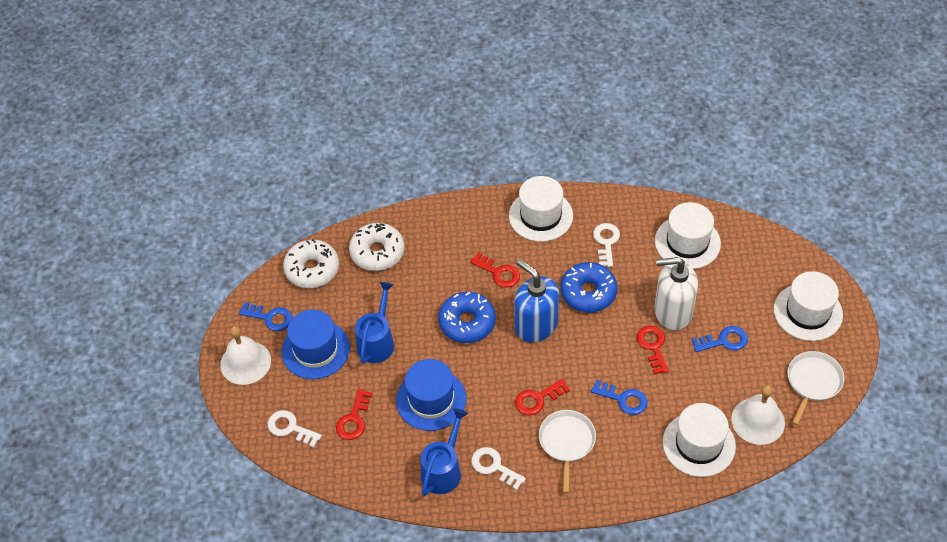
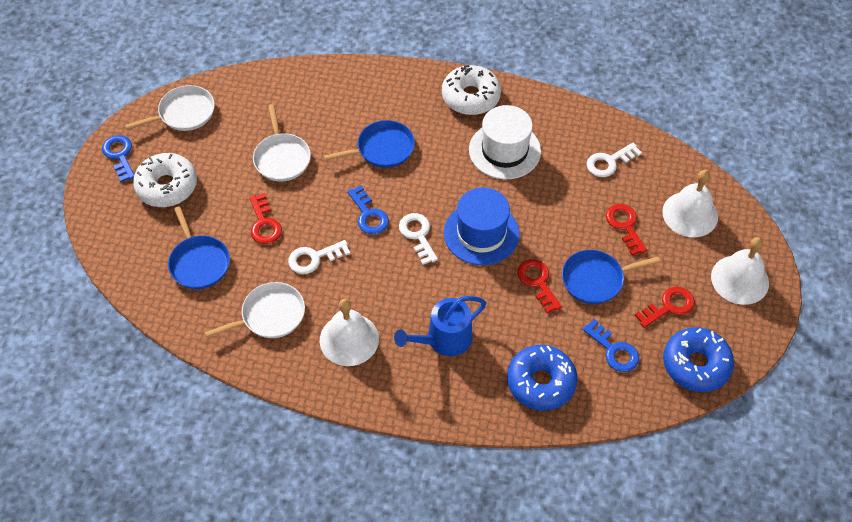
blue hat: [281,309,350,379] [396,359,467,431] = 2 -> [444,187,520,265] = 1
blue pan: none = 0 -> [168,206,230,289] [324,120,415,168] [562,250,660,304] = 3
blue soap dispenser: [514,259,559,343] = 1 -> none = 0
blue watering can: [355,282,394,364] [421,408,468,496] = 2 -> [394,296,486,356] = 1
white bell: [220,326,271,385] [731,385,785,445] = 2 -> [320,299,379,366] [662,170,718,237] [711,237,769,305] = 3
white hat: [509,176,573,242] [655,202,721,269] [663,403,736,477] [774,271,843,341] = 4 -> [469,105,541,179] = 1
white pan: [539,410,596,493] [787,351,845,425] = 2 -> [125,85,215,131] [205,282,305,338] [253,104,311,182] = 3
white soap dispenser: [655,257,698,330] = 1 -> none = 0

